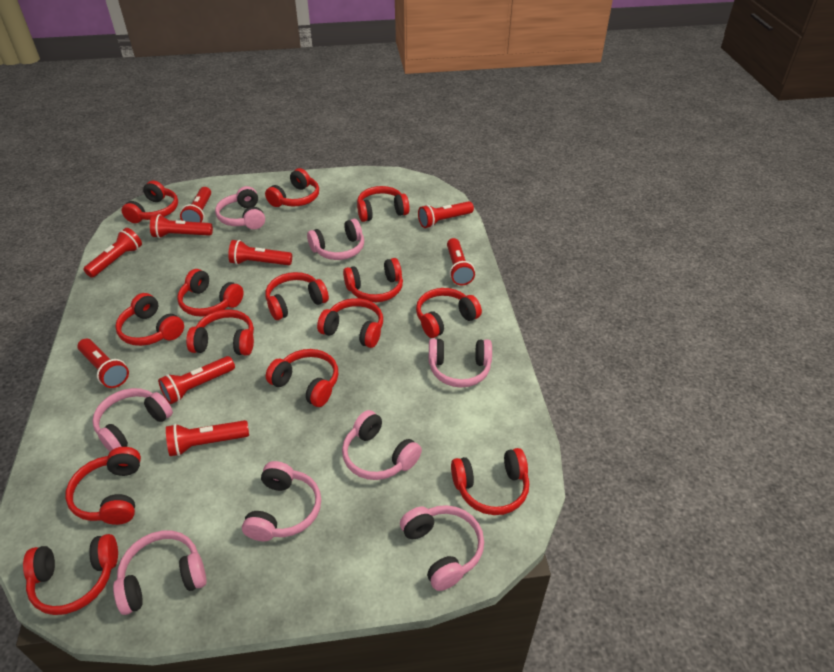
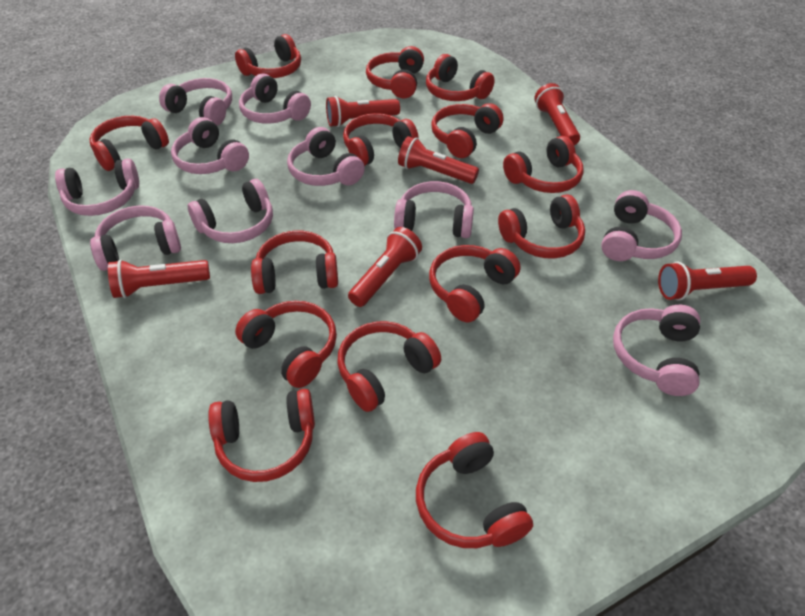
pink headphones: [92,388,173,452] [113,531,207,615] [215,186,265,229] [242,461,321,541] [307,219,364,260] [342,410,422,480] [400,505,484,591] [429,339,492,388] = 8 -> [55,159,139,216] [90,206,181,271] [159,78,232,126] [171,117,249,174] [188,179,273,243] [239,74,311,124] [287,127,365,186] [394,181,474,238] [601,190,682,261] [613,305,700,396] = 10
red flashlight: [78,339,129,388] [83,228,142,278] [150,214,213,238] [158,356,235,404] [166,420,249,456] [180,187,211,222] [228,240,292,265] [418,201,474,228] [447,238,475,285] = 9 -> [108,260,210,298] [326,96,400,127] [348,227,422,307] [398,136,479,184] [534,83,580,145] [658,262,757,301] = 6

